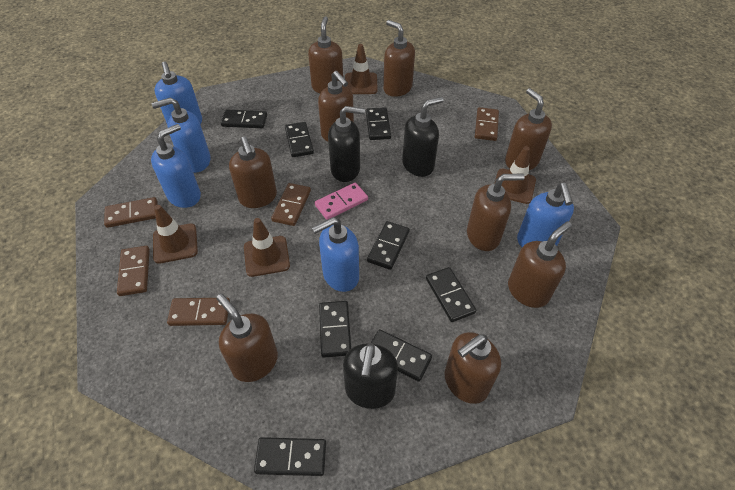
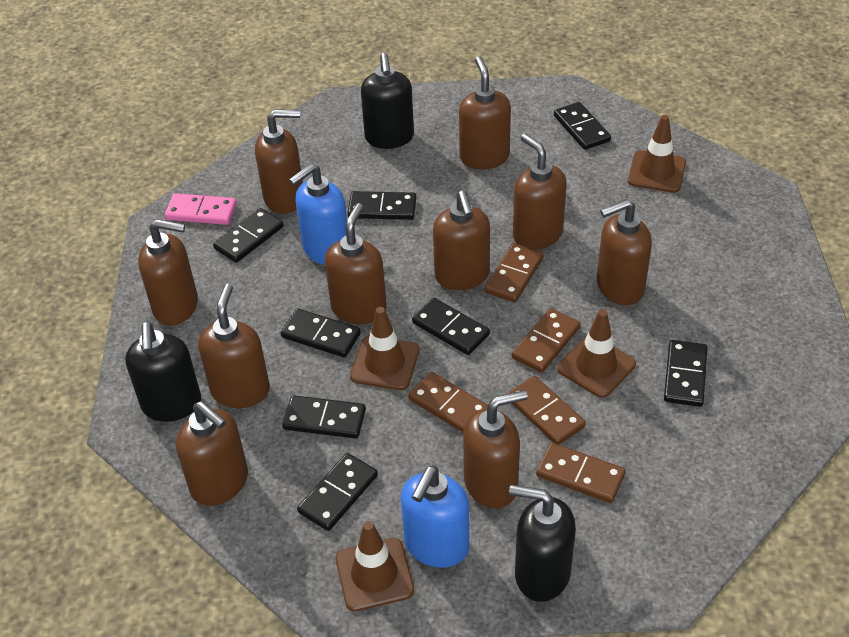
blue soap dispenser: [151,124,201,208] [152,97,210,173] [155,61,202,125] [312,217,359,292] [517,183,574,247] = 5 -> [289,164,347,265] [401,466,469,568] = 2
brown soap dispenser: [216,294,278,382] [229,137,277,208] [308,16,343,93] [318,71,354,141] [383,20,415,97] [445,332,501,404] [467,174,525,251] [505,88,552,170] [508,221,572,308] = 9 -> [138,219,198,325] [176,401,248,506] [198,284,270,408] [255,110,303,214] [325,203,387,324] [433,191,490,290] [459,56,511,169] [463,390,528,508] [513,133,566,250] [597,199,652,305] = 10

